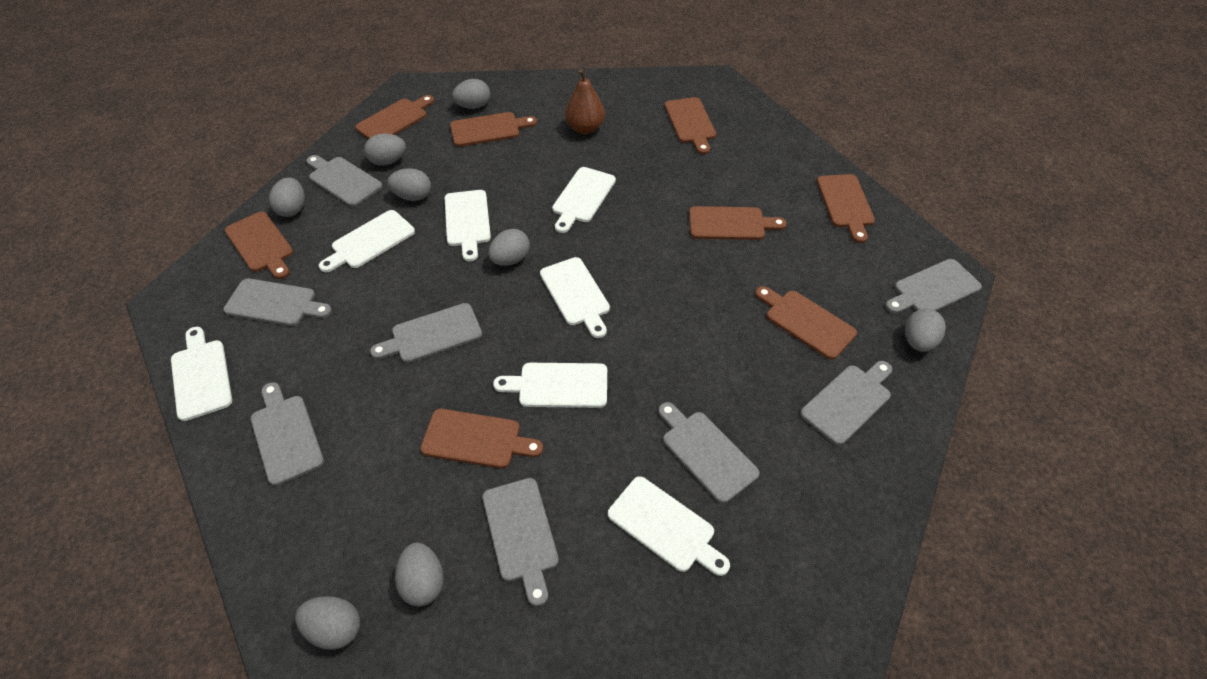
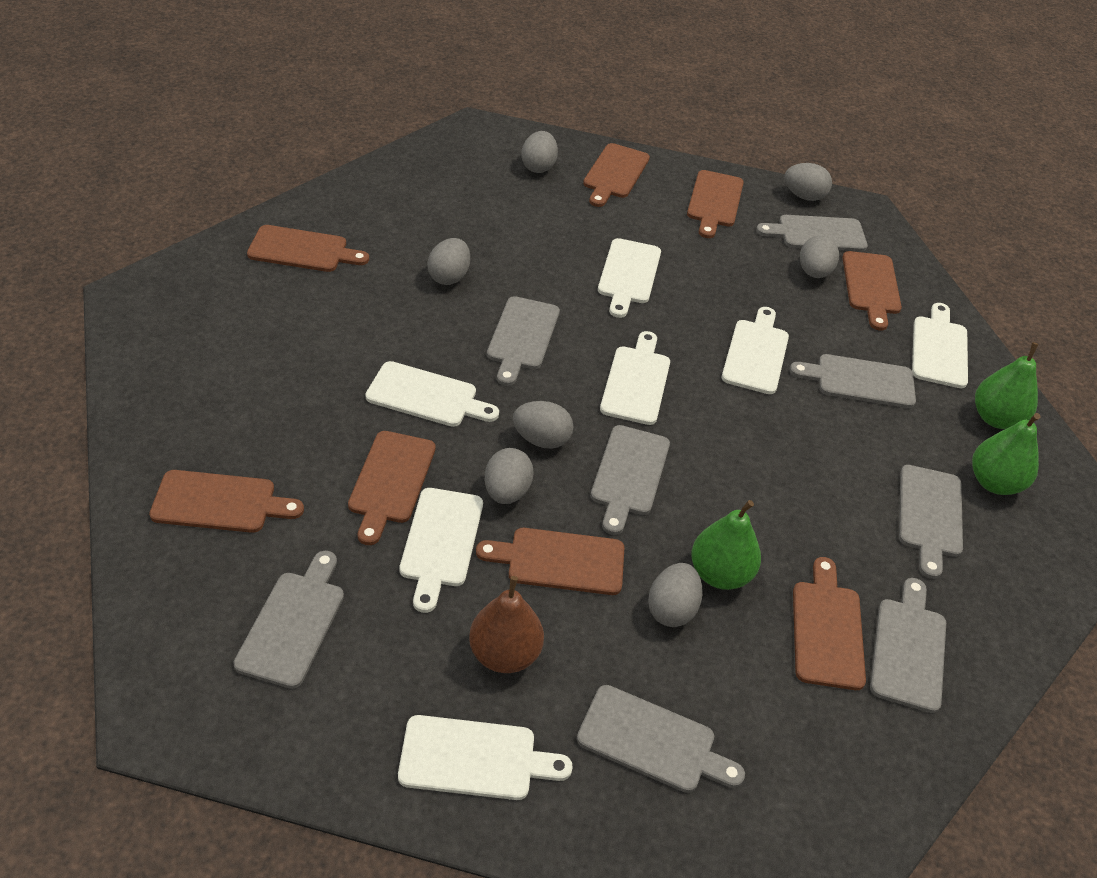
green pear: none = 0 -> [691,500,761,590] [972,413,1041,495] [975,342,1039,429] = 3
grey egg: [269,177,305,217] [295,596,360,650] [364,134,406,166] [387,168,431,201] [395,543,444,606] [452,79,490,109] [488,229,530,266] [905,308,946,352] = 8 -> [427,238,470,285] [485,448,534,504] [513,401,573,449] [521,131,558,173] [648,563,703,627] [784,163,832,201] [800,236,839,278] = 7

